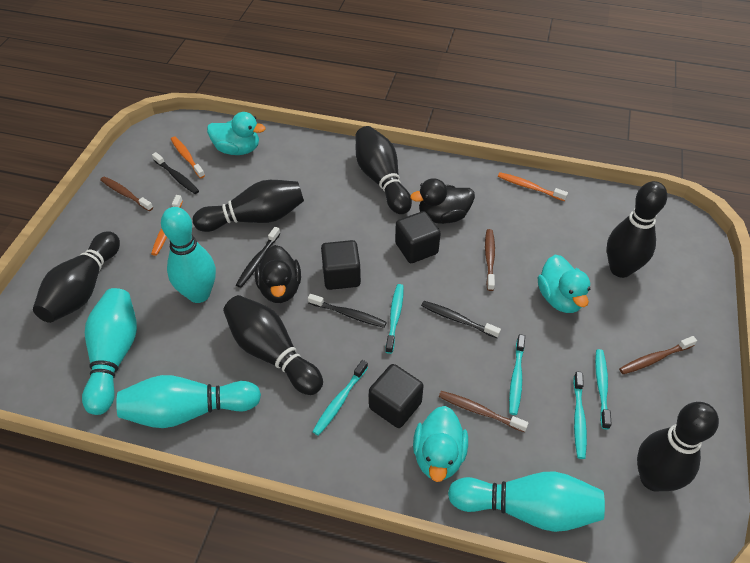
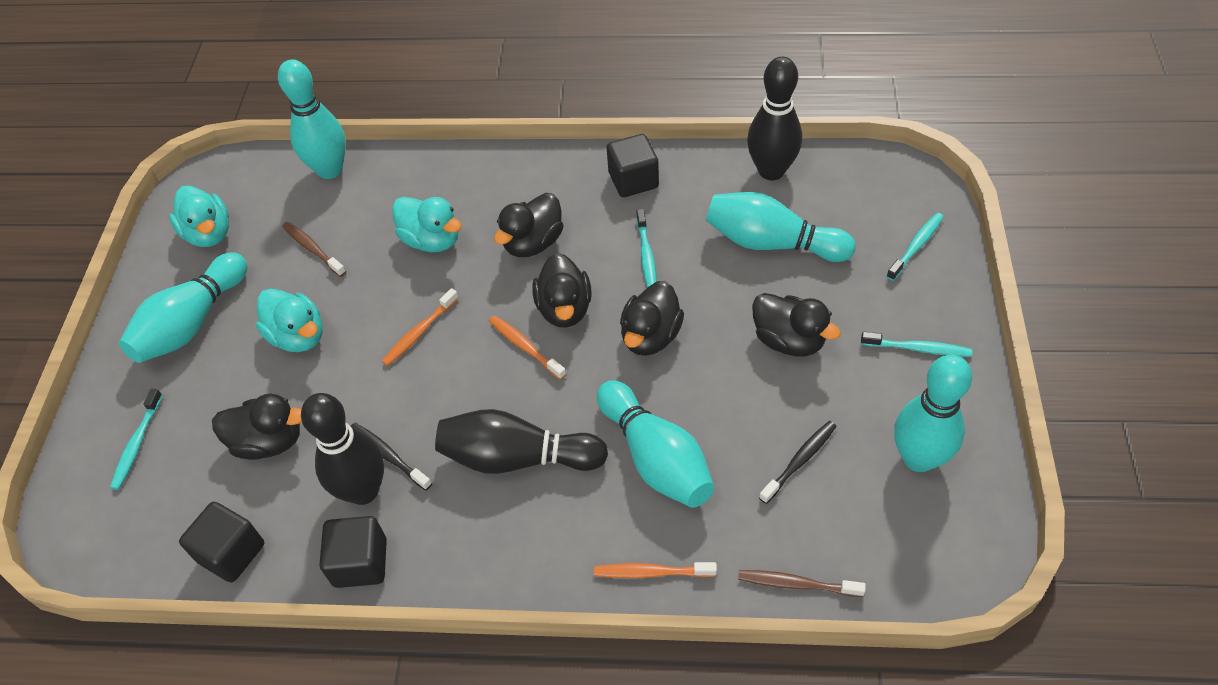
black bowling pin: [33,231,120,323] [193,180,304,232] [223,295,323,395] [356,126,412,214] [607,181,667,278] [637,402,719,491] = 6 -> [301,393,384,505] [435,409,608,474] [747,57,802,180] = 3
black duck: [255,245,301,303] [410,178,475,224] = 2 -> [212,394,302,460] [494,193,564,257] [532,253,592,327] [620,281,684,356] [752,293,841,356] = 5
black toothbrush: [152,152,199,194] [236,227,281,288] [308,294,387,328] [421,301,501,338] = 4 -> [351,423,432,490] [759,421,837,504] = 2
brown toothbrush: [100,176,153,211] [439,391,528,432] [485,229,495,291] [619,336,697,374] = 4 -> [282,222,346,277] [738,570,866,597] = 2
turquoise bowling pin: [82,288,137,415] [116,375,261,428] [161,207,216,303] [448,472,605,532] = 4 -> [119,253,248,363] [278,60,346,179] [597,380,714,508] [706,192,856,262] [894,355,972,472] = 5
turquoise toothbrush: [312,360,368,436] [385,284,404,354] [509,334,525,415] [573,371,587,459] [595,349,612,429] = 5 -> [110,389,163,490] [636,209,657,287] [861,332,972,357] [886,213,943,281] = 4

